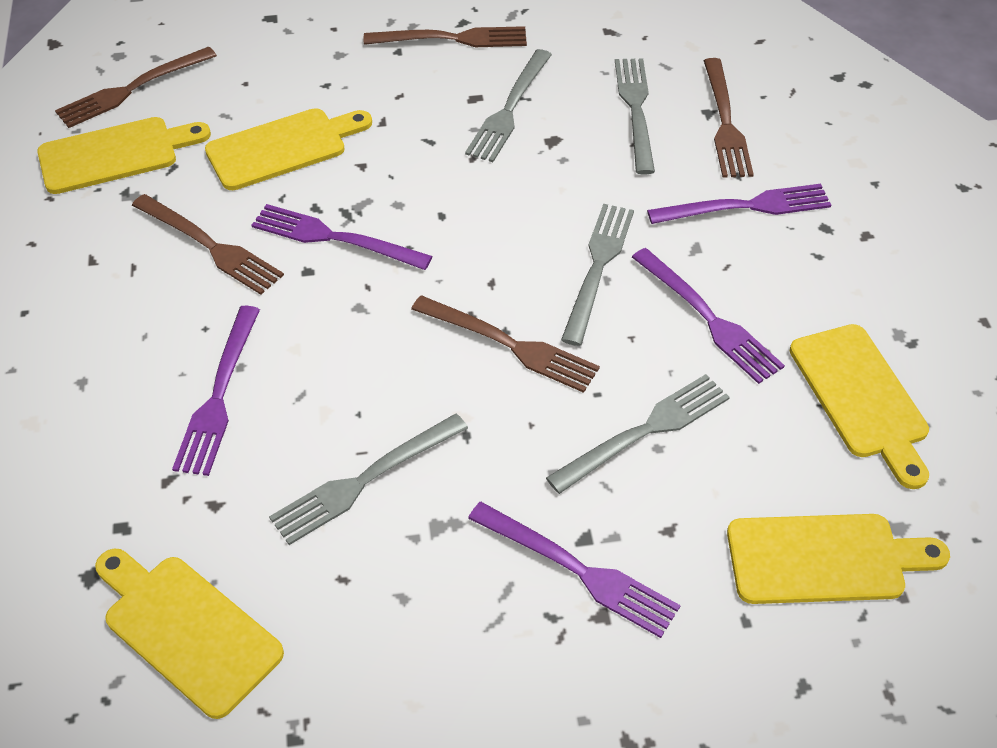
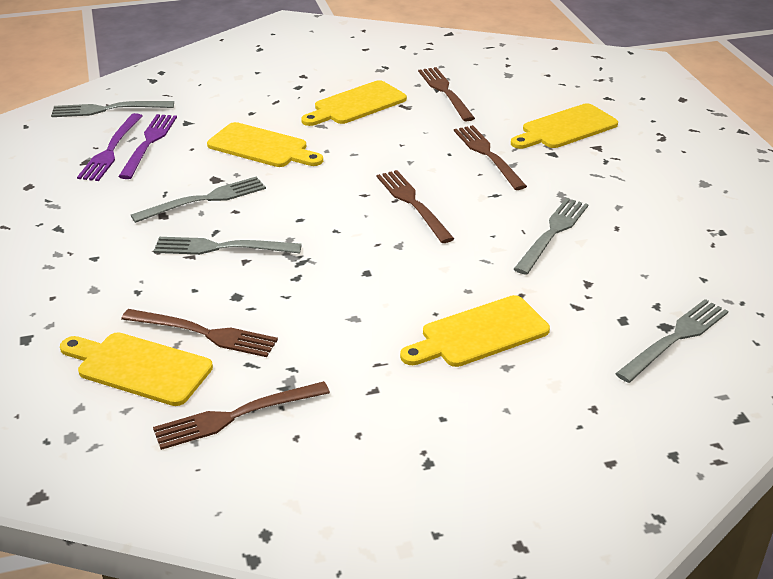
purple fork: [172,306,260,476] [252,204,432,270] [468,502,681,638] [632,248,785,384] [647,184,831,224] = 5 -> [77,113,143,181] [118,114,177,179] = 2

